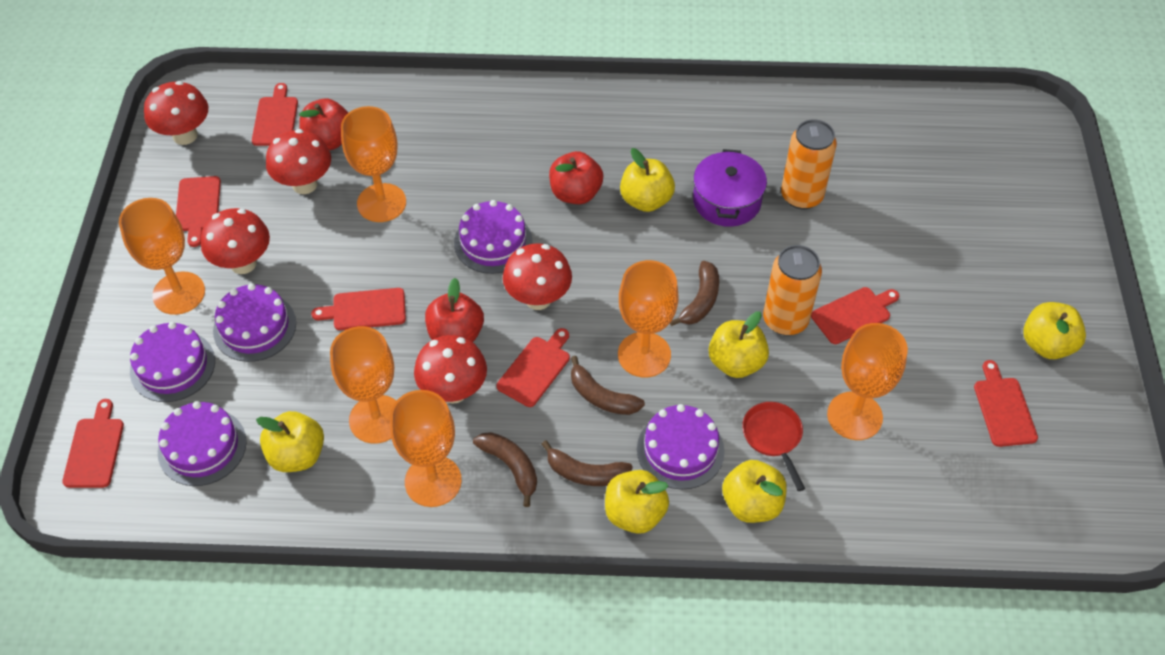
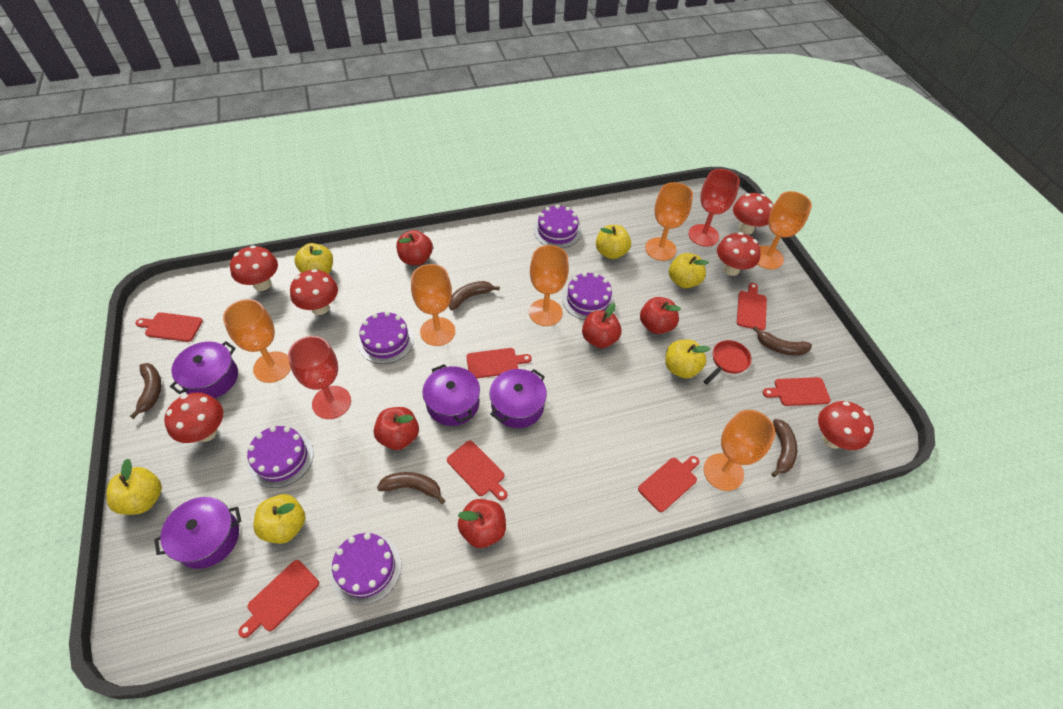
brown banana: [473,432,537,507] [541,440,633,486] [571,356,645,415] [670,261,719,326] = 4 -> [130,363,161,419] [377,472,445,504] [449,281,500,311] [753,326,812,355] [771,419,797,477] = 5
orange can: [763,245,822,336] [781,119,837,209] = 2 -> none = 0
purple pot: [693,149,767,227] = 1 -> [154,497,241,569] [170,341,238,398] [422,364,480,426] [490,369,547,428] = 4
red apple: [299,98,348,150] [425,278,484,342] [549,151,603,204] = 3 -> [374,407,419,450] [396,230,433,265] [458,499,506,548] [582,303,622,348] [640,297,681,334] = 5
red goblet: none = 0 -> [288,336,351,419] [688,169,740,247] = 2
red mushroom: [144,81,208,145] [201,208,270,274] [266,129,331,194] [414,335,487,404] [503,243,572,310] = 5 -> [164,393,223,443] [230,245,278,291] [290,269,338,315] [717,232,761,276] [733,193,773,234] [818,401,874,450] = 6

